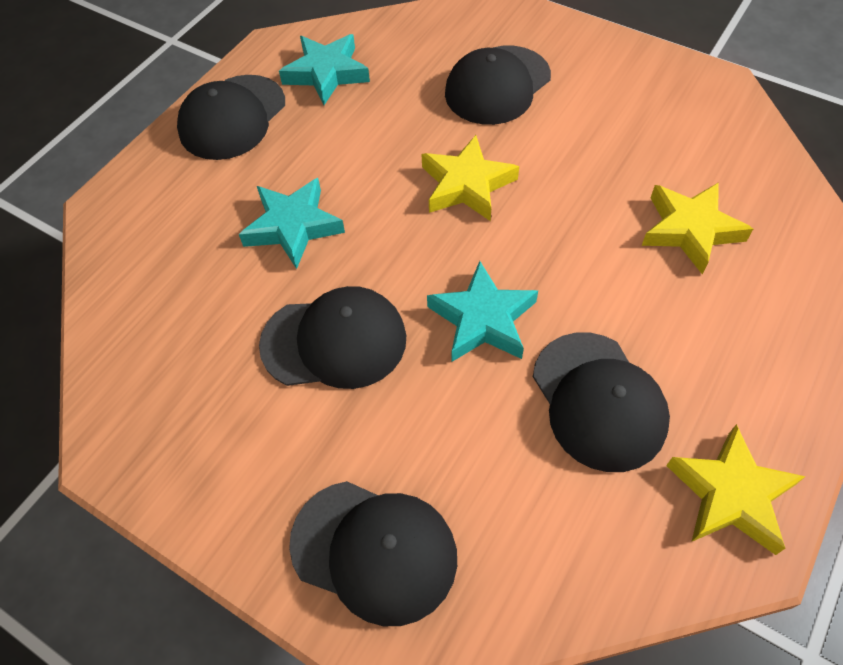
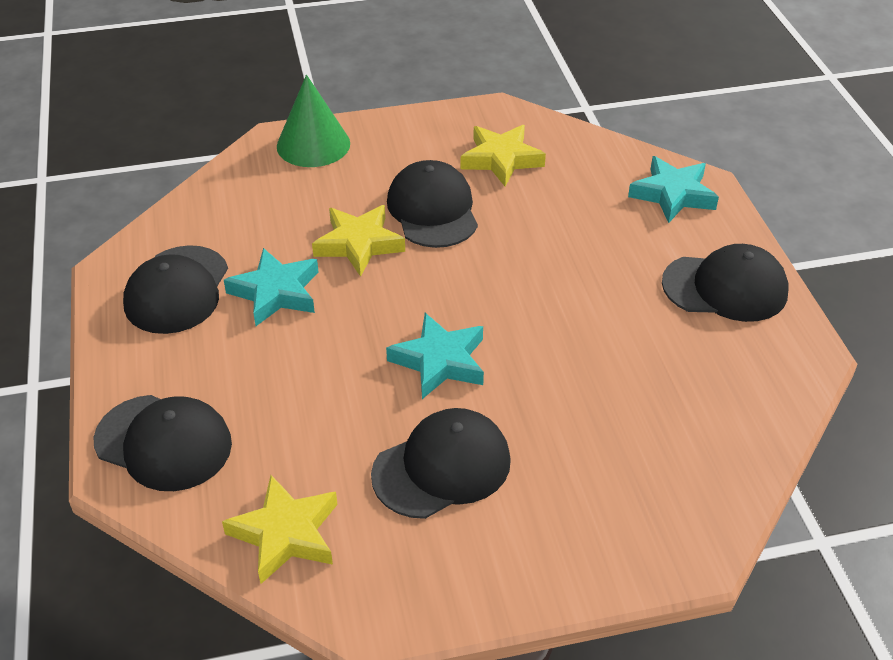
green cone: none = 0 -> [277,75,350,167] = 1

